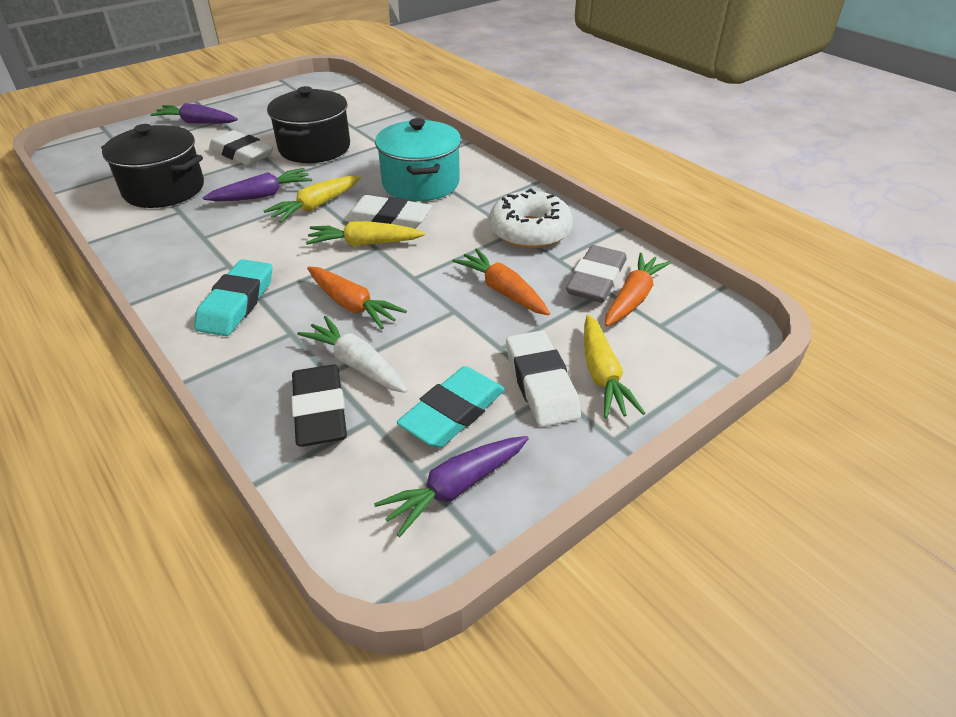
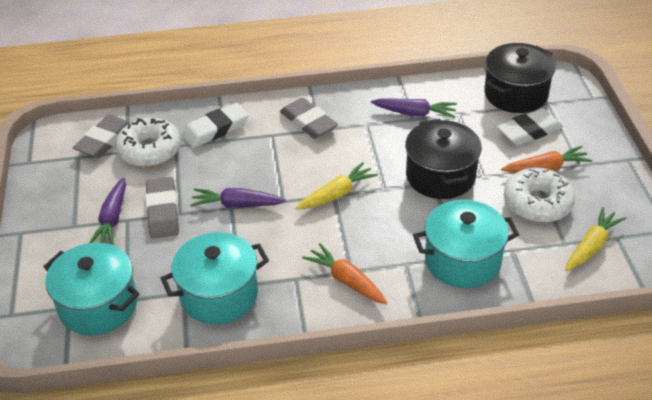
black eraser: [291,365,347,447] = 1 -> none = 0
grey eraser: [566,245,627,303] = 1 -> [73,115,131,158] [145,177,179,238] [280,98,338,139] = 3
orange carrot: [307,267,407,329] [452,248,550,316] [605,253,671,327] = 3 -> [302,243,387,304] [501,146,592,173] = 2
turquoise eraser: [194,259,272,336] [397,366,505,448] = 2 -> none = 0
turquoise pot: [375,118,461,201] = 1 -> [43,243,140,335] [161,232,269,324] [413,200,519,288] = 3
white carrot: [297,316,407,393] = 1 -> none = 0
white donut: [489,188,573,249] = 1 -> [115,117,181,167] [504,168,575,223] = 2
white eraser: [209,130,273,165] [344,195,432,229] [506,330,581,427] = 3 -> [182,103,249,148] [497,108,563,146] = 2
yellow carrot: [263,176,361,223] [306,221,425,246] [584,315,645,419] = 3 -> [295,162,378,210] [565,207,626,271] = 2

